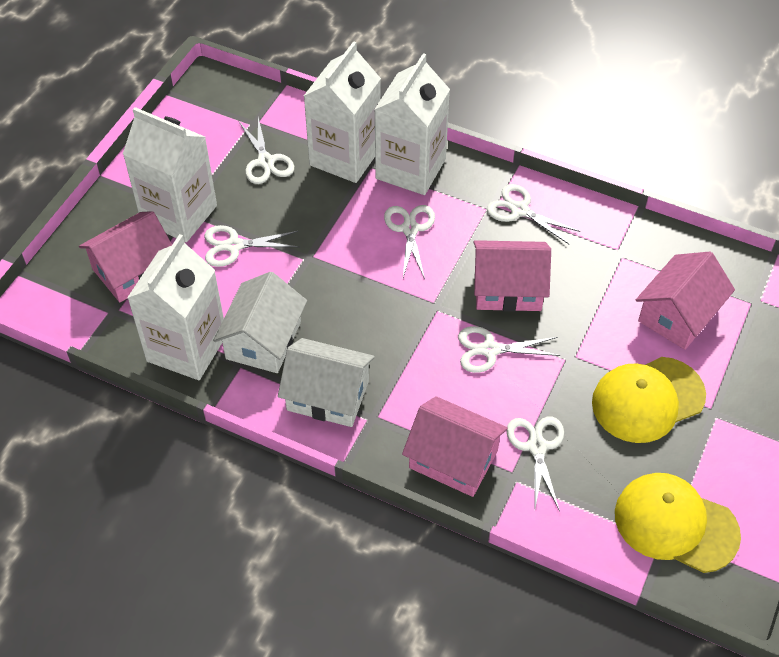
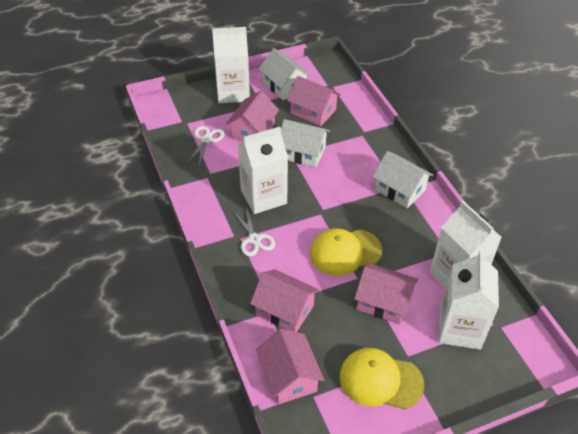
pink house: [79,211,172,302] [402,396,508,497] [473,240,551,312] [636,252,735,350] = 4 -> [226,90,279,142] [250,269,319,332] [256,328,324,404] [287,76,341,126] [354,263,418,324] = 5
white house: [213,272,307,373] [278,338,375,427] = 2 -> [259,48,311,100] [281,119,330,168] [372,151,433,209] = 3
white scissors: [205,225,299,267] [239,118,294,184] [384,205,435,279] [458,326,561,373] [487,184,580,244] [507,416,564,511] = 6 -> [186,126,224,165] [233,207,275,256] = 2

